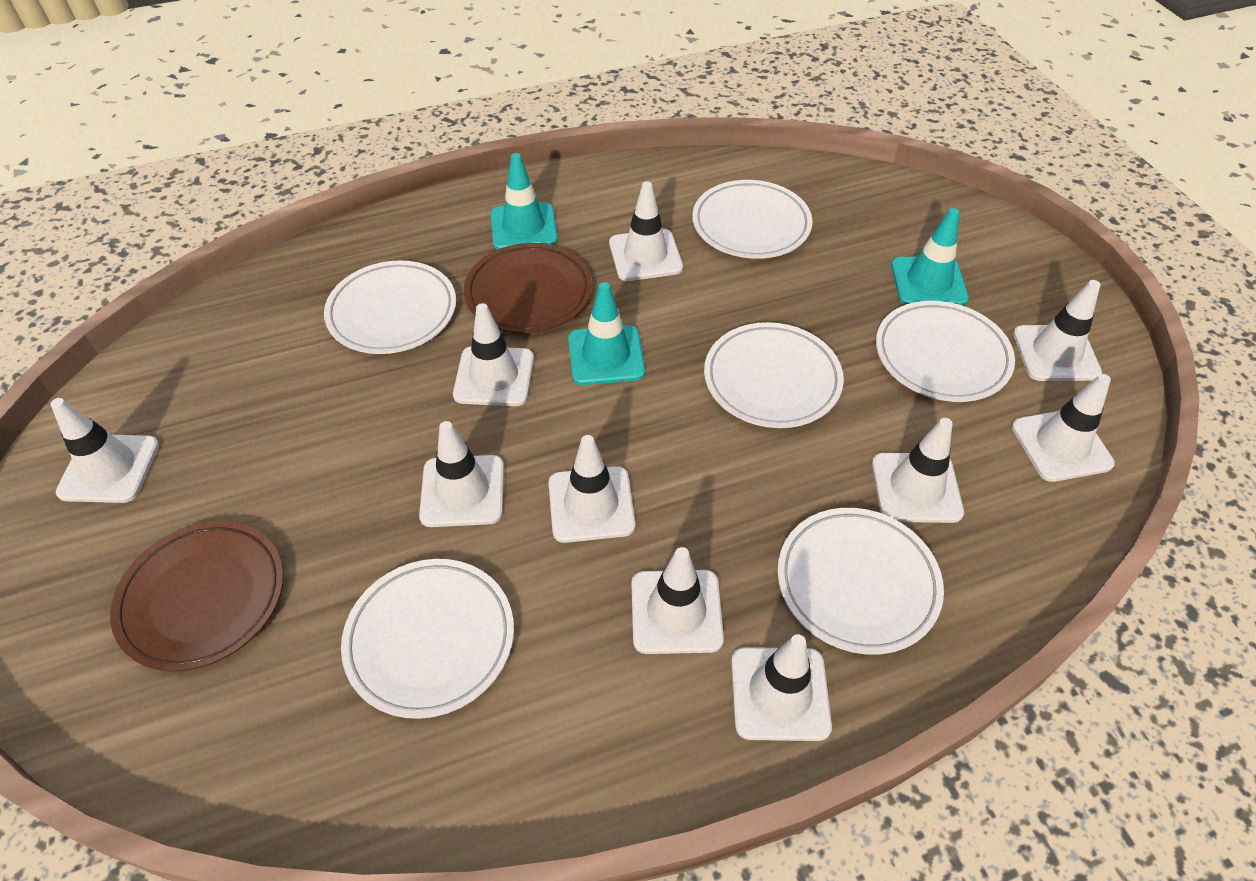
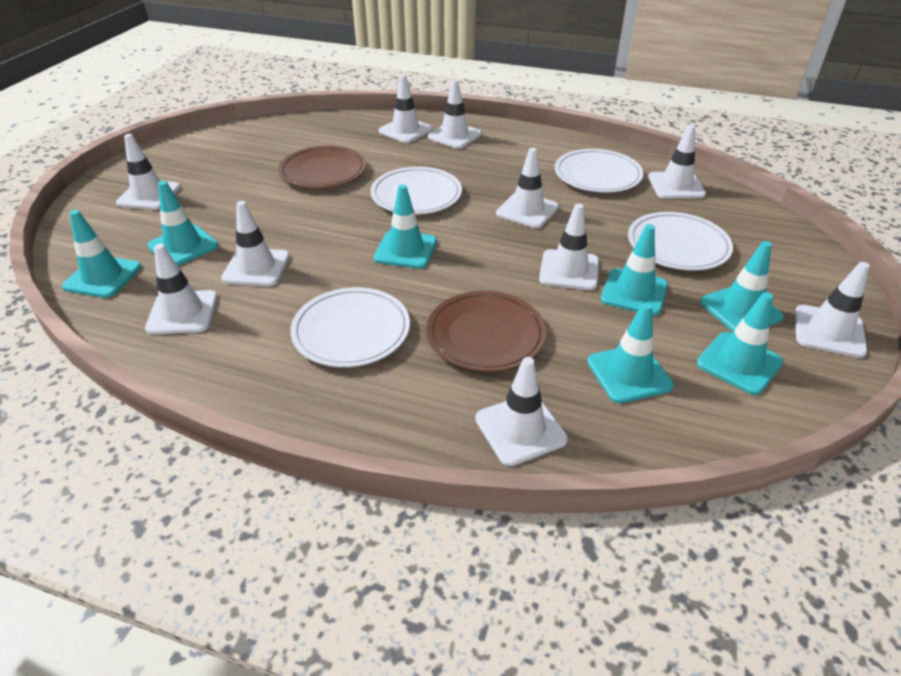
turquoise traffic cone: [491,153,558,250] [568,282,645,385] [891,208,969,306] = 3 -> [62,210,142,298] [148,181,218,266] [374,184,437,269] [587,302,674,404] [601,224,668,316] [697,292,783,395] [700,241,784,332] = 7
white plate: [324,260,456,354] [341,559,514,719] [692,180,812,259] [704,322,844,428] [777,508,944,655] [876,301,1015,402] = 6 -> [290,287,410,367] [370,167,462,215] [555,149,643,193] [628,212,733,271] = 4

